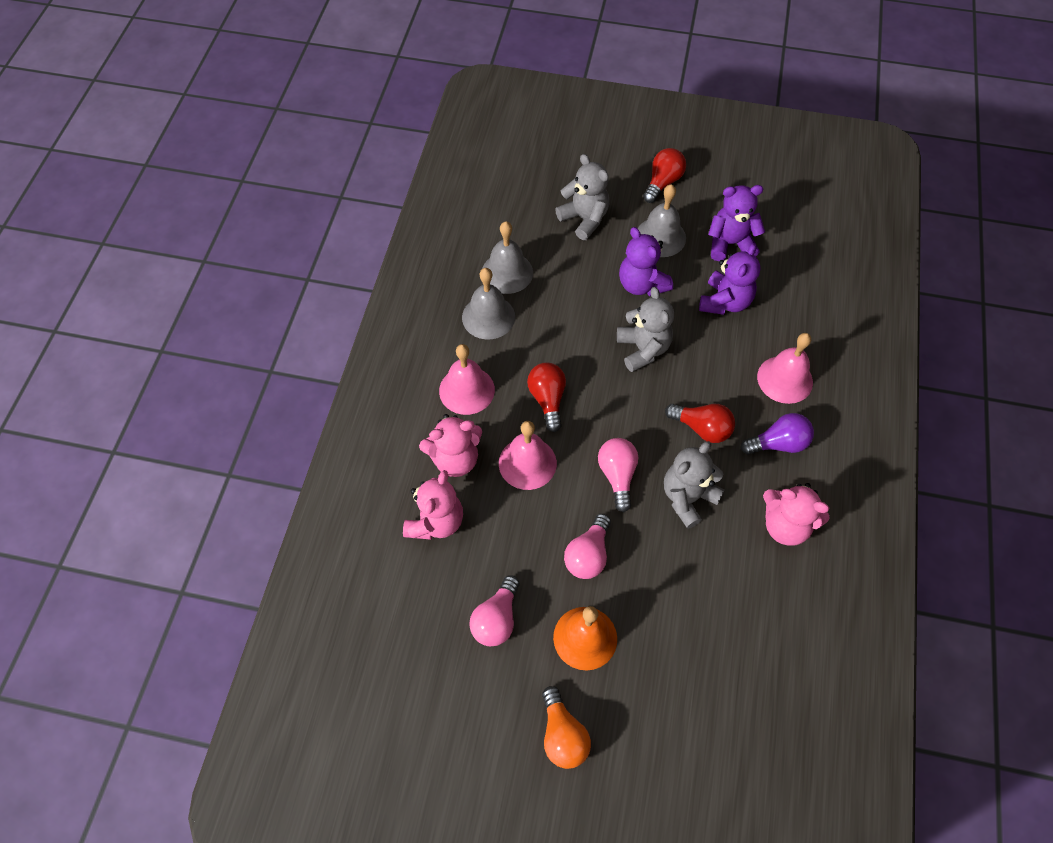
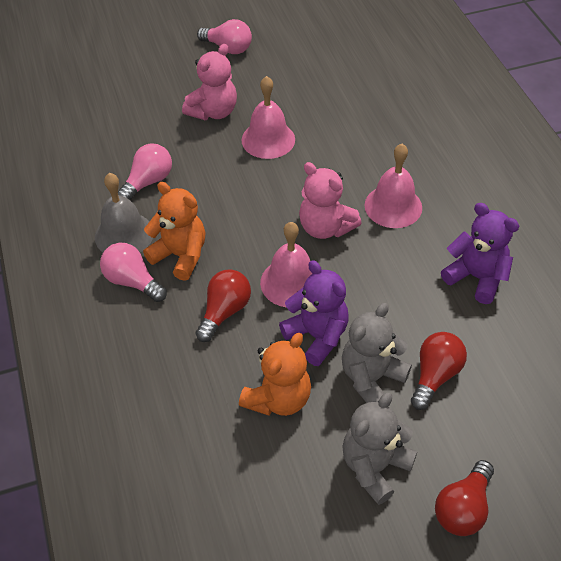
grey bell: [462,268,515,340] [482,221,533,294] [638,184,686,257] = 3 -> [95,173,153,252] = 1
grey teddy bear: [555,154,609,240] [617,287,674,372] [664,441,725,529] = 3 -> [342,303,412,403] [342,393,417,505] = 2
orange bell: [553,606,617,670] = 1 -> none = 0
orange light bulb: [542,686,591,769] = 1 -> none = 0
orange teddy bear: none = 0 -> [143,182,205,281] [239,333,311,416] = 2
pink teddy bear: [403,470,463,540] [419,414,482,477] [763,483,830,545] = 3 -> [182,44,237,120] [299,162,362,239] = 2
purple light bulb: [741,413,814,455] = 1 -> none = 0
purple teddy bear: [619,227,673,296] [699,243,761,315] [708,185,765,261] = 3 -> [279,260,349,366] [441,203,519,304] = 2

